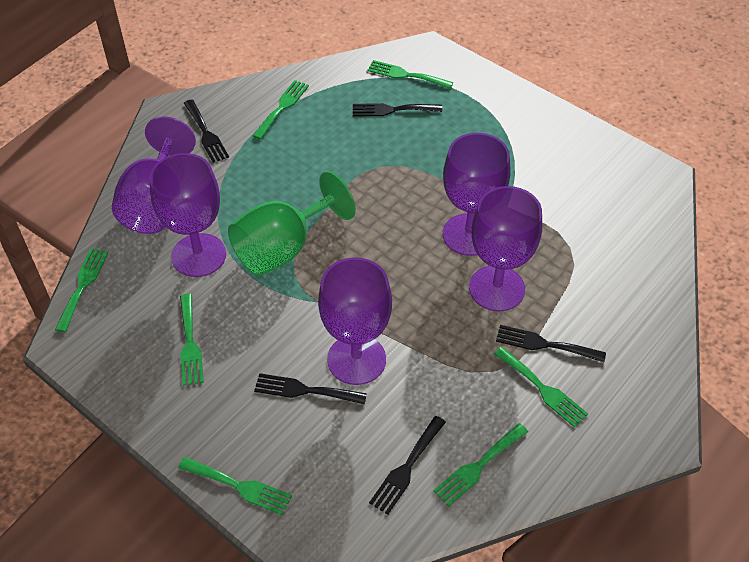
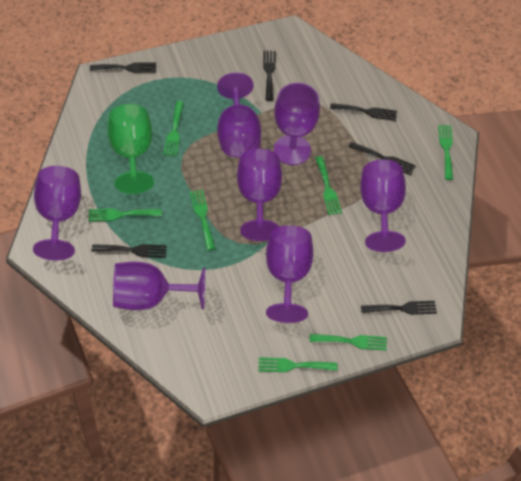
black fork: [184,100,229,163] [254,373,367,405] [353,103,442,117] [369,416,446,515] [496,325,606,362] = 5 -> [90,62,156,73] [92,244,167,258] [263,51,276,101] [330,103,397,121] [349,142,416,175] [361,301,437,315] = 6
purple goblet: [112,116,196,234] [149,153,226,277] [318,257,392,385] [443,133,511,256] [469,186,542,311] = 5 -> [33,166,81,261] [113,262,205,310] [217,72,261,158] [237,149,282,241] [266,225,313,323] [274,83,320,165] [360,159,406,252] = 7

